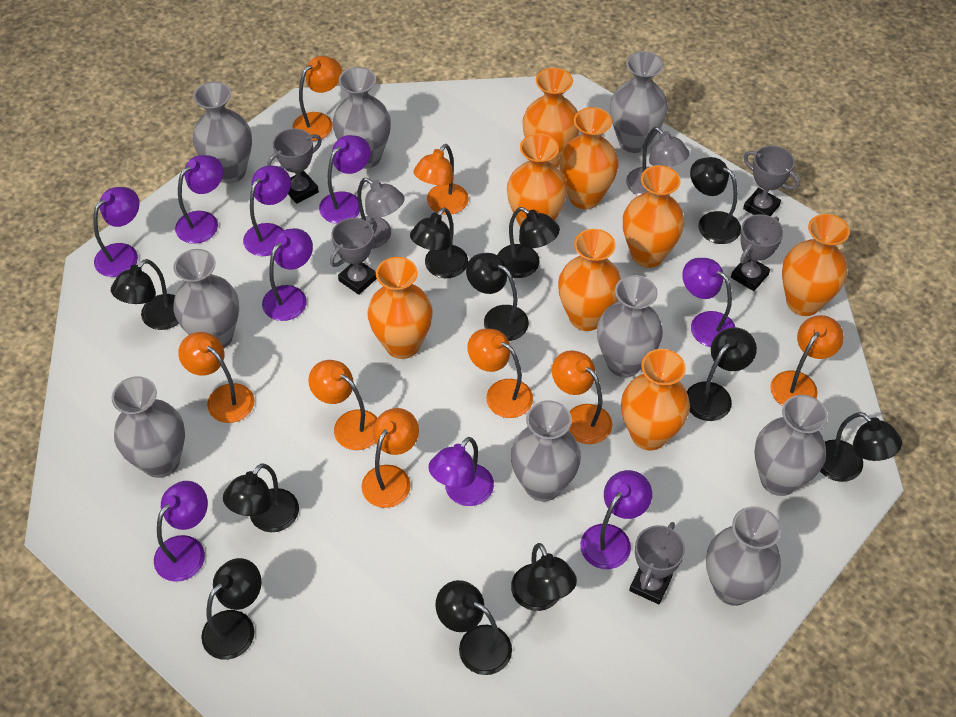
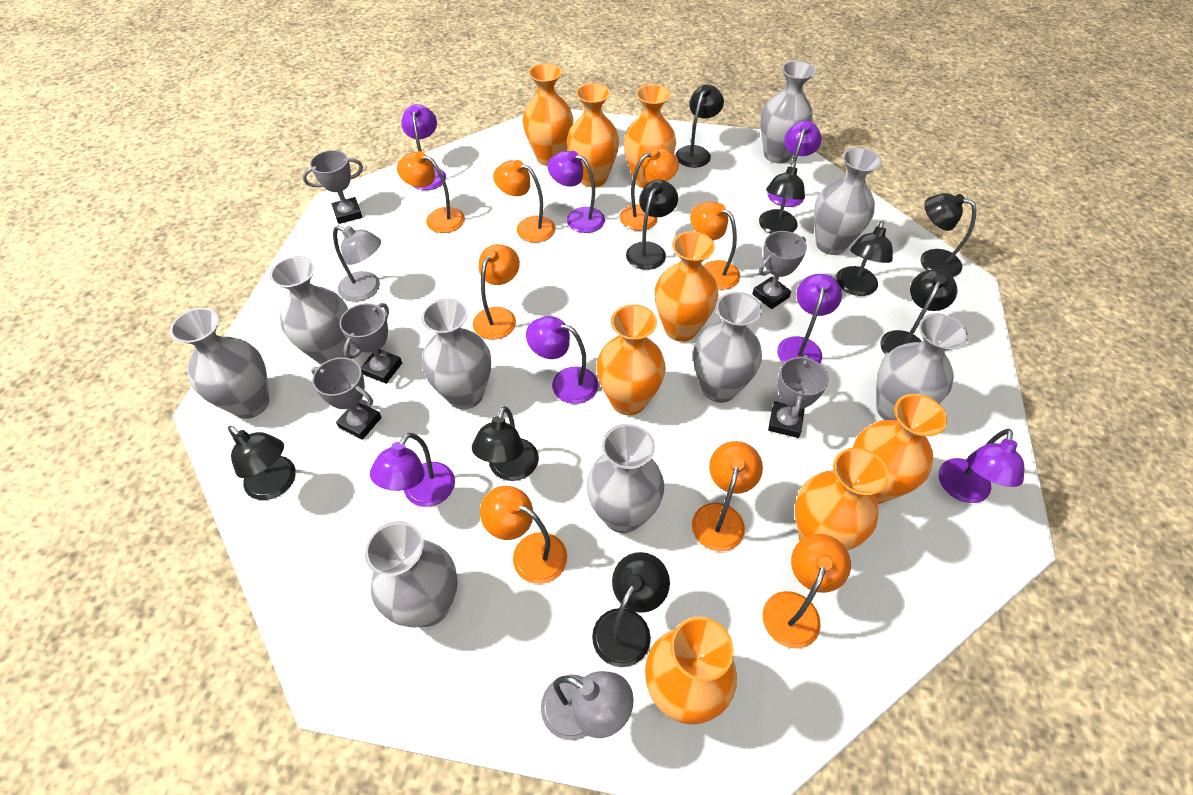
black lamp: [111,259,179,330] [201,558,261,660] [223,463,299,532] [410,207,468,278] [435,580,512,675] [466,253,529,341] [498,207,560,278] [511,543,577,611] [687,327,757,421] [690,157,741,244] [820,412,902,482] = 11 -> [228,426,296,500] [472,406,539,481] [592,552,670,667] [626,180,678,270] [676,85,724,168] [759,162,805,234] [836,221,893,296] [880,269,958,355] [921,193,976,277] = 9
purple lamp: [93,187,139,277] [154,481,208,582] [175,155,223,244] [243,166,291,256] [262,228,313,321] [319,135,371,224] [428,437,494,506] [580,470,652,569] [682,258,736,347] = 9 -> [370,433,455,507] [401,104,446,190] [526,316,598,404] [548,151,605,233] [767,121,822,207] [777,274,842,364] [938,429,1024,503] = 7

